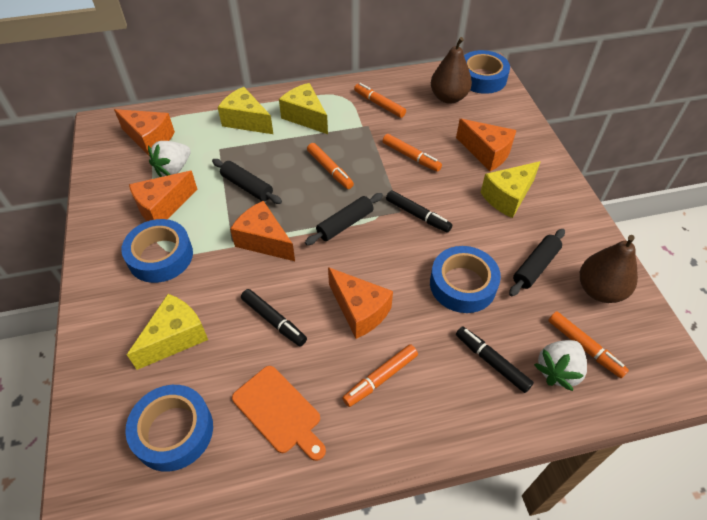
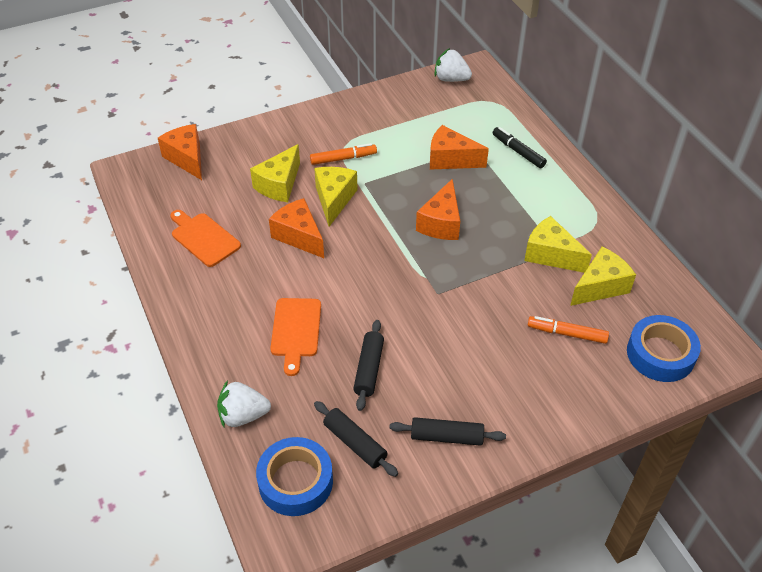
black marker: [241,289,307,346] [386,190,452,233] [456,326,534,393] = 3 -> [492,127,547,168] = 1
blue tape: [121,219,193,283] [125,385,213,472] [430,246,501,313] [464,50,510,94] = 4 -> [256,437,333,516] [627,315,701,382] = 2
brown pear: [431,37,472,104] [580,235,638,303] = 2 -> none = 0
orange cheese: [114,109,175,155] [129,171,197,221] [230,201,295,261] [328,267,393,339] [456,119,516,171] = 5 -> [158,124,202,180] [269,198,324,258] [416,179,460,240] [430,125,489,170] = 4
orange cutting board: [232,366,326,461] = 1 -> [170,210,241,267] [270,298,321,376] = 2
orange marker: [307,143,354,189] [342,344,418,407] [354,83,406,118] [383,134,442,172] [548,311,629,378] = 5 -> [310,143,377,165] [528,316,609,344] = 2

